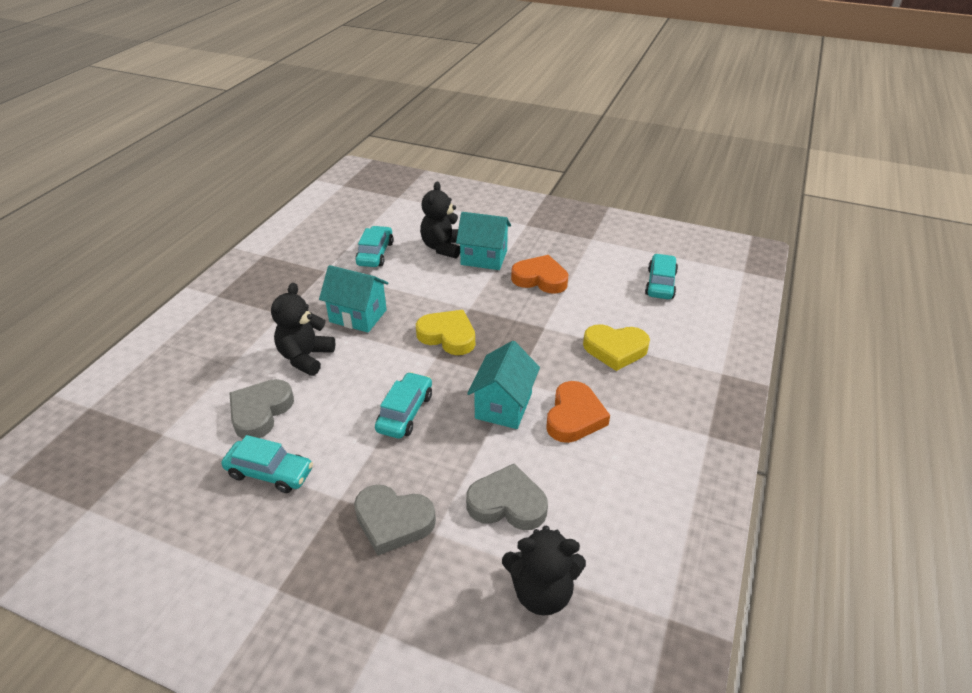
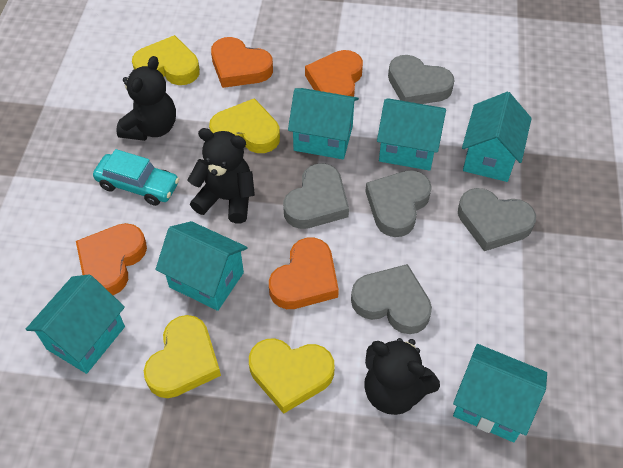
grey heart: [230,379,294,439] [354,485,436,556] [466,463,548,530] = 3 -> [283,163,349,229] [351,264,432,334] [365,170,432,237] [388,55,455,104] [458,188,536,251] = 5
orange heart: [511,255,569,294] [546,381,610,443] = 2 -> [76,223,147,295] [211,37,273,88] [269,238,339,309] [305,50,363,97] = 4
turquoise car: [222,435,313,493] [355,226,394,267] [375,372,432,439] [645,254,678,299] = 4 -> [93,149,179,206] = 1
turquoise house: [319,265,389,333] [456,212,511,270] [467,341,540,429] = 3 -> [26,274,125,374] [155,221,248,311] [288,88,359,159] [377,98,446,171] [453,344,547,442] [462,92,532,182] = 6
yellow heart: [416,310,475,355] [583,324,650,371] = 2 -> [132,35,200,85] [144,315,221,398] [209,98,280,153] [249,338,335,414] = 4

